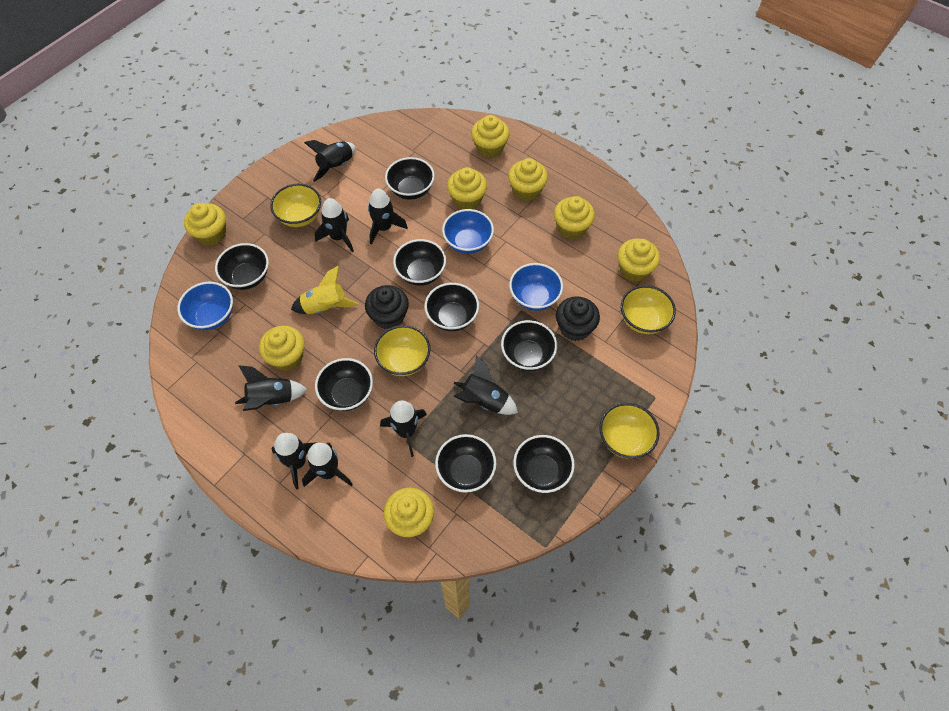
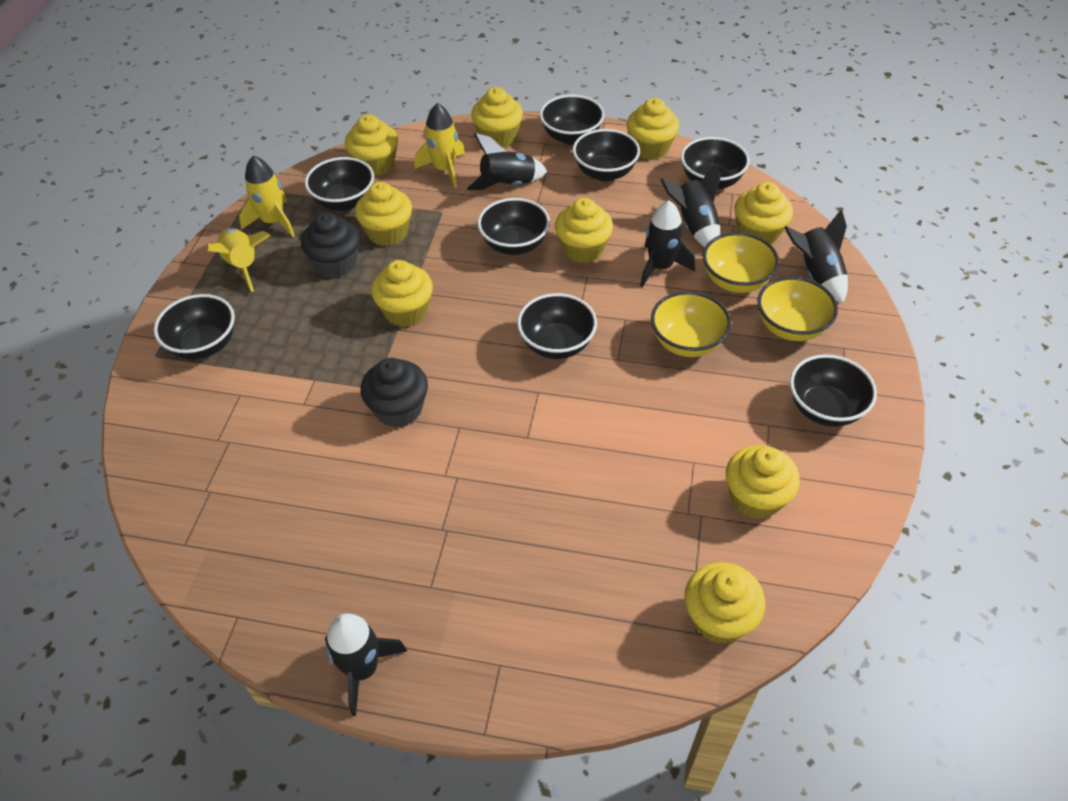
black rocket: [235,365,308,411] [271,433,317,489] [302,443,353,487] [304,140,356,182] [315,198,354,252] [368,189,408,245] [380,400,427,457] [453,356,518,415] = 8 -> [325,613,407,716] [467,133,547,190] [640,200,695,287] [661,163,720,247] [784,209,848,303] = 5
blue bowl: [177,282,233,330] [442,209,494,254] [509,263,563,311] = 3 -> none = 0
yellow bowl: [270,184,321,227] [374,325,431,376] [599,403,660,459] [621,285,676,334] = 4 -> [651,291,731,357] [703,232,779,293] [757,277,838,341] = 3
yellow cupcake: [184,203,226,246] [259,326,305,371] [384,488,434,537] [447,167,487,210] [471,115,509,158] [508,158,548,201] [554,196,595,239] [618,239,660,282] = 8 -> [345,114,398,176] [355,182,412,246] [371,260,433,327] [471,87,523,148] [555,198,613,263] [626,98,679,160] [684,562,765,644] [726,445,800,519] [734,182,793,244] = 9
yellow rocket: [291,266,359,314] = 1 -> [207,228,271,292] [239,155,295,237] [414,103,465,188] = 3

